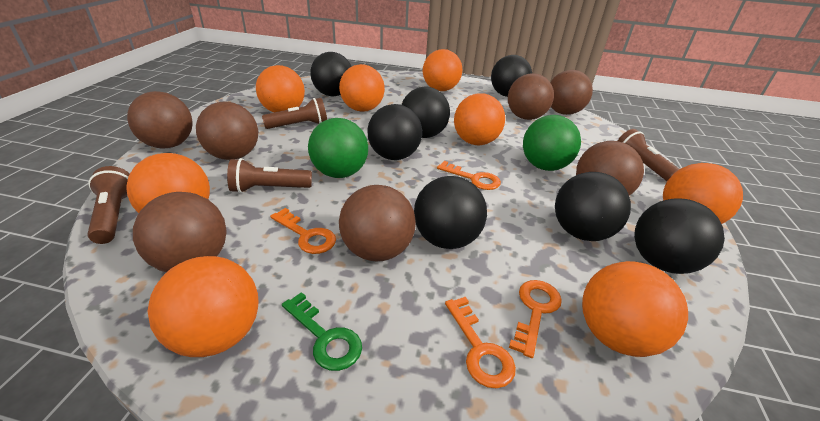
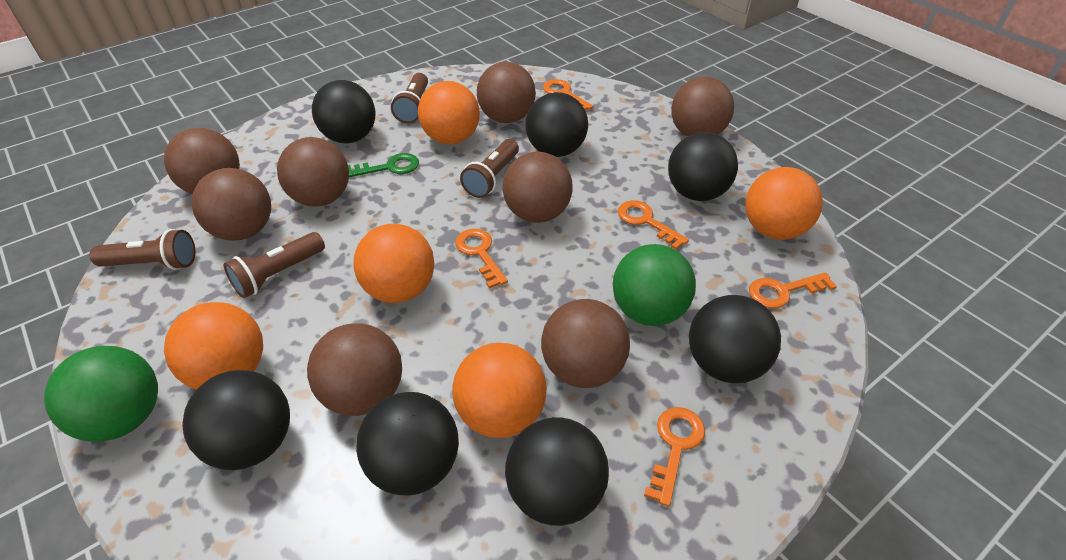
brown ball: [127,91,193,148] [133,192,227,272] [196,102,258,160] [339,185,416,261] [508,73,554,120] [550,70,593,115] [576,141,644,196] = 7 -> [164,128,240,194] [191,168,271,241] [277,137,349,207] [307,323,402,416] [477,62,536,123] [502,152,573,223] [541,299,630,388] [671,77,734,137] = 8
orange ball: [126,153,210,213] [148,256,259,357] [256,65,305,113] [339,64,385,111] [423,49,462,91] [454,93,505,145] [582,261,688,357] [663,163,743,224] = 8 -> [164,302,263,390] [354,224,435,303] [418,81,480,144] [452,343,547,438] [745,167,823,240] = 5
orange key: [270,208,336,254] [437,161,501,190] [445,297,516,388] [509,280,562,358] = 4 -> [455,229,508,289] [543,79,593,111] [618,200,689,250] [644,407,705,506] [749,272,837,308] = 5

